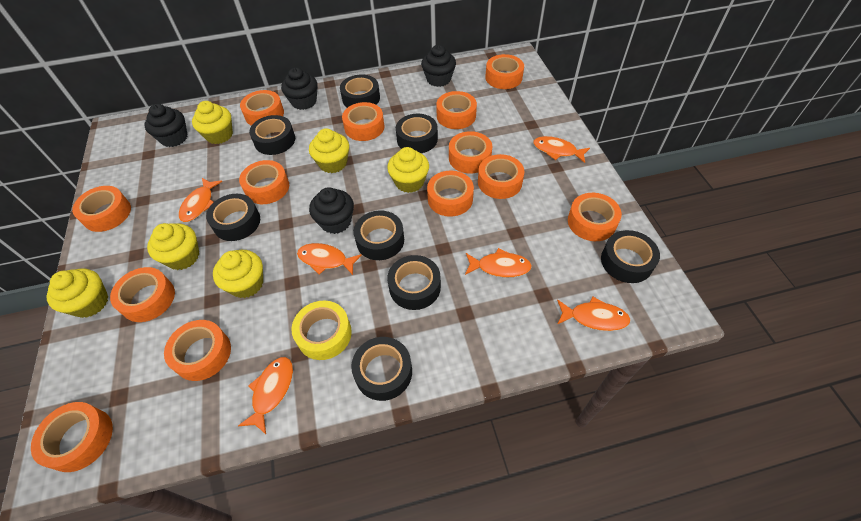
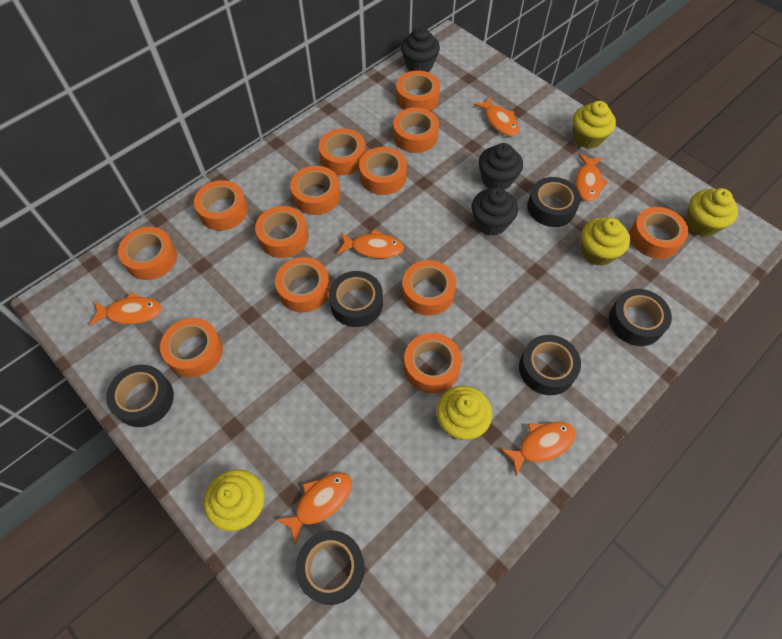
black cupcake: [144,104,188,147] [281,67,317,110] [309,187,354,234] [421,45,456,87] = 4 -> [401,27,440,72] [472,187,518,236] [479,143,523,190] = 3
black tape: [206,194,260,241] [249,115,295,155] [340,74,380,108] [351,337,412,401] [354,211,404,260] [387,255,441,310] [396,114,438,153] [601,230,660,283] = 8 -> [106,365,174,427] [296,530,365,605] [329,271,383,327] [519,335,581,395] [527,177,581,227] [609,289,672,346] = 6
yellow cupcake: [47,268,108,318] [147,223,199,270] [192,101,233,144] [213,250,263,298] [309,128,349,173] [387,147,429,193] = 6 -> [204,469,265,531] [436,386,492,440] [573,101,616,149] [581,218,630,266] [686,188,738,237] = 5
yellow tape: [291,301,352,360] = 1 -> none = 0

